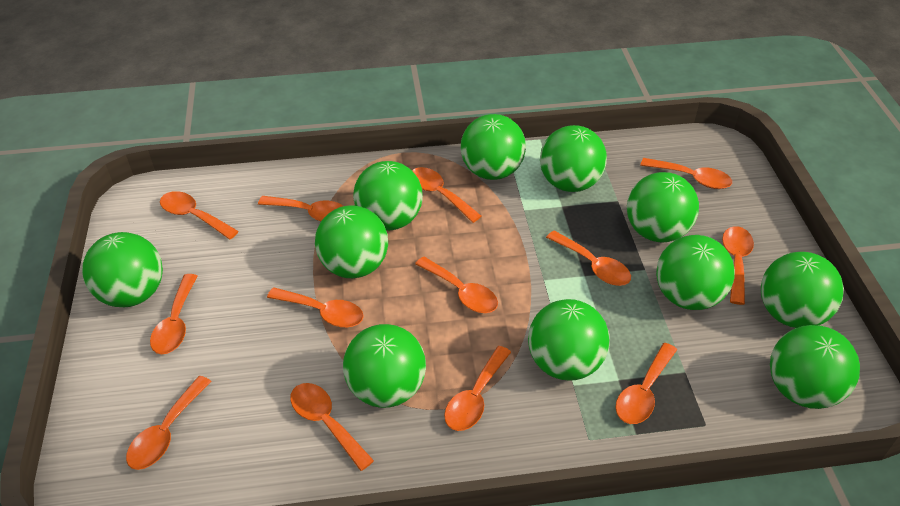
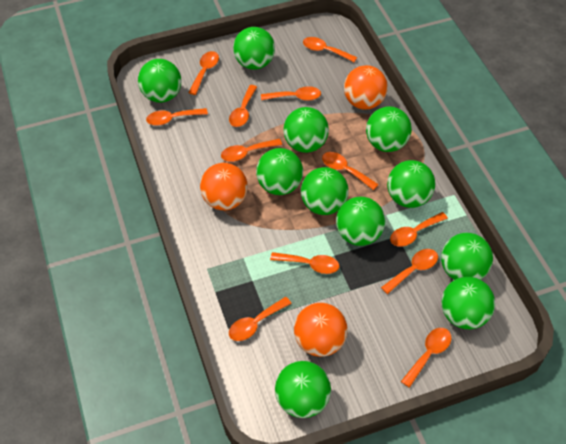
orange ball: none = 0 -> [200,163,248,210] [294,303,348,357] [344,65,388,110] = 3
orange spoon: [126,376,212,470] [150,274,197,354] [160,191,239,240] [258,196,343,221] [267,287,364,327] [290,383,374,471] [412,167,482,223] [415,257,498,313] [444,346,511,431] [546,231,631,286] [616,343,677,424] [640,158,732,189] [722,226,754,305] = 13 -> [146,108,208,126] [188,51,219,95] [221,139,282,162] [229,85,257,127] [229,297,292,341] [261,86,321,101] [270,252,339,274] [303,37,357,62] [322,152,379,190] [381,249,438,294] [390,212,448,247] [401,328,451,388] = 12

